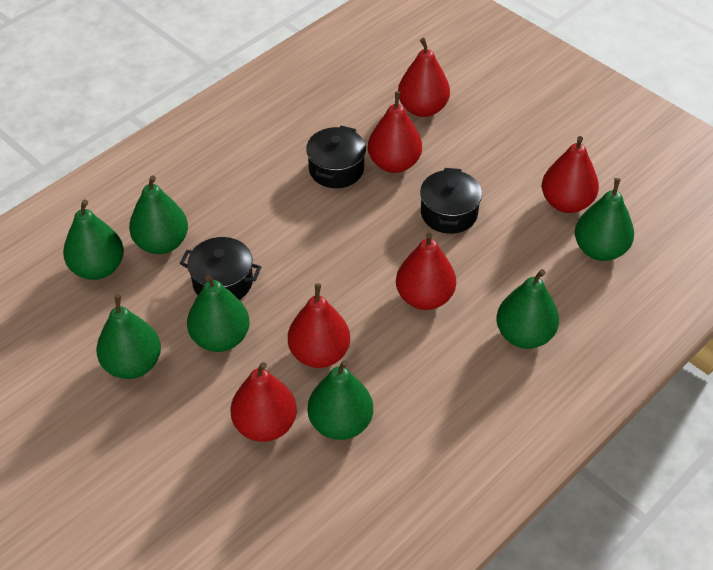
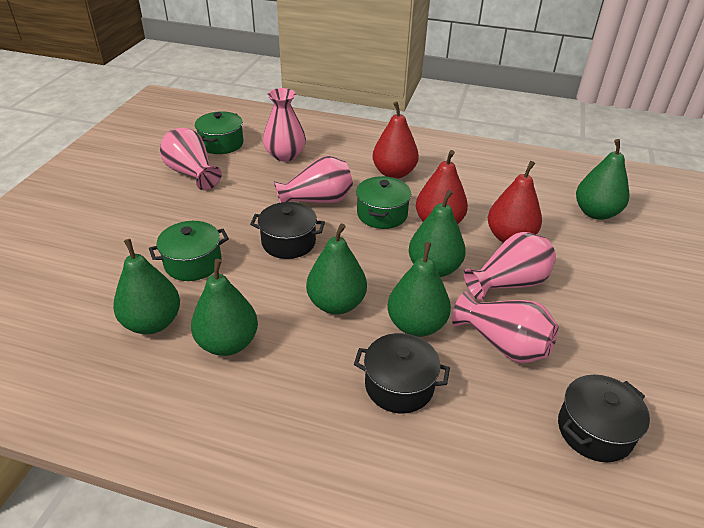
green pear: [63,200,124,280] [96,294,161,379] [129,175,188,254] [187,275,250,352] [308,360,373,440] [496,269,559,349] [575,178,634,261] = 7 -> [113,239,180,334] [191,259,258,356] [306,223,367,314] [387,242,451,337] [409,190,466,277] [576,139,629,220] = 6
green pot: none = 0 -> [149,221,229,281] [195,111,244,154] [356,176,411,229] = 3
pink vase: none = 0 -> [160,128,222,190] [263,88,306,162] [274,156,353,203] [452,291,559,363] [464,232,556,301] = 5
red pear: [231,362,297,442] [288,283,350,368] [368,91,422,173] [396,233,456,310] [398,38,450,117] [542,136,599,213] = 6 -> [373,102,419,179] [416,150,468,224] [488,161,542,243] = 3

